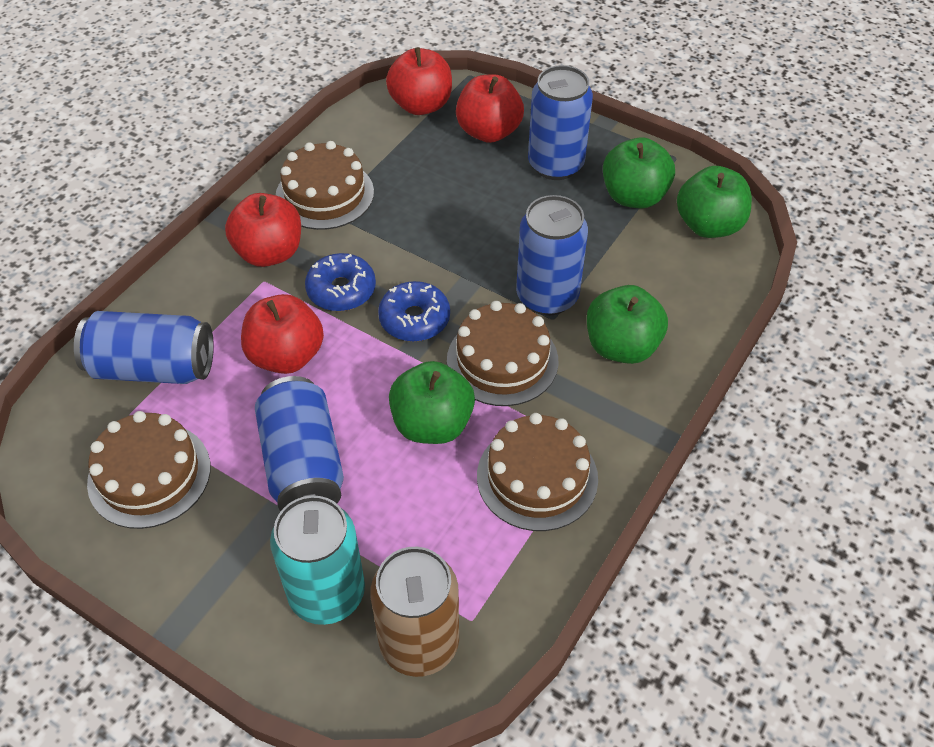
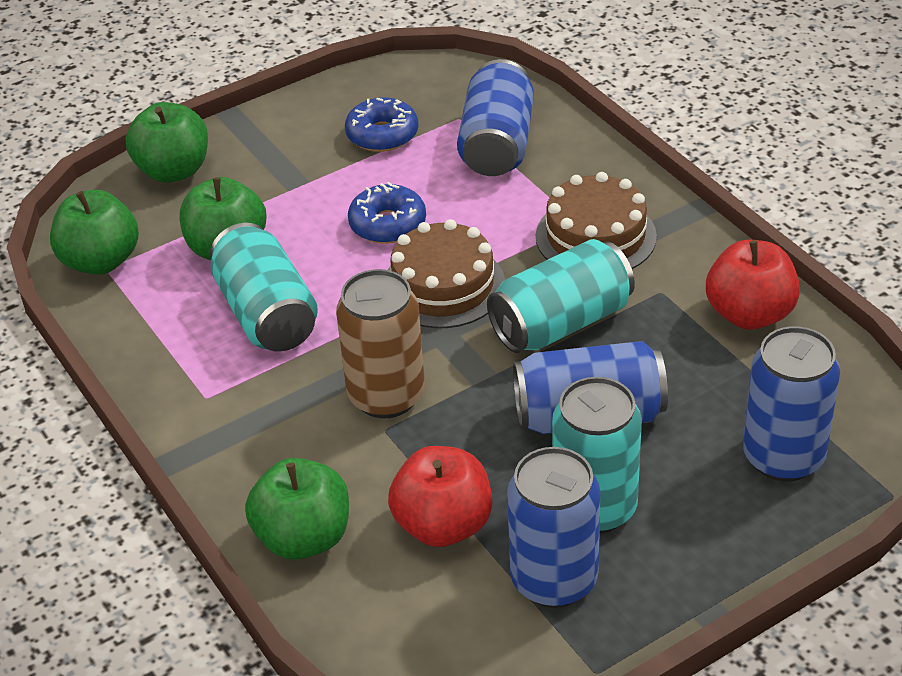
brown cake: [87,411,211,529] [276,141,374,230] [447,301,558,406] [477,413,598,531] = 4 -> [388,219,505,328] [536,172,657,269] = 2
red apple: [225,193,301,267] [241,294,324,374] [386,47,452,115] [456,74,524,143] = 4 -> [388,446,492,547] [706,240,800,329] = 2
turquoise can: [270,496,365,625] = 1 -> [210,223,318,351] [487,239,635,353] [552,377,642,534] = 3

